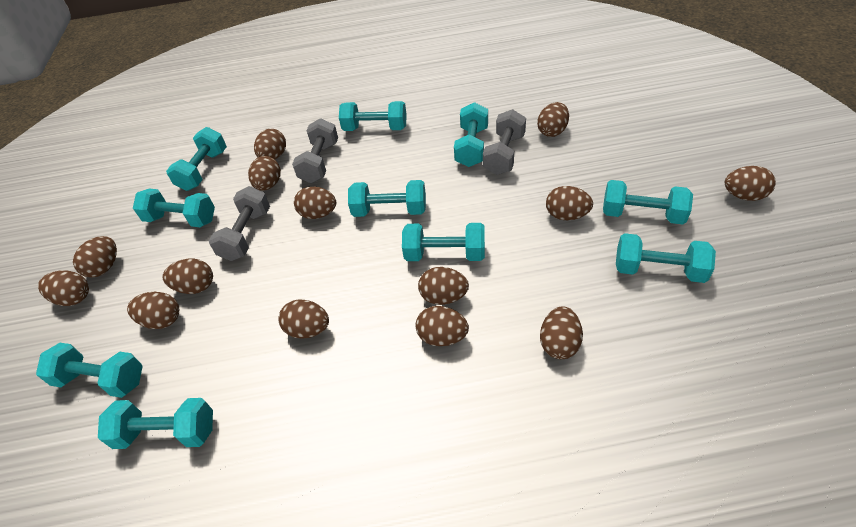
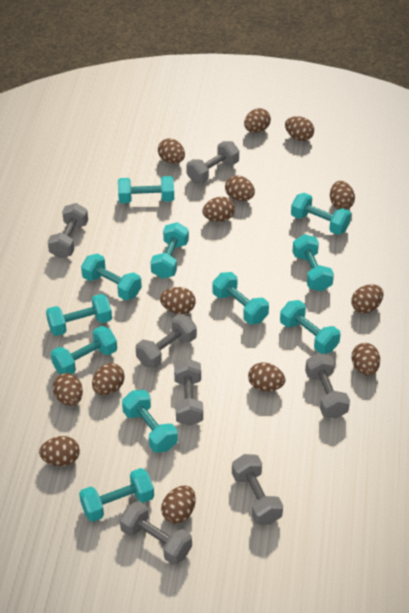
grey dumbbell: [209,186,270,261] [292,118,338,183] [483,109,526,175] = 3 -> [48,203,88,258] [120,501,192,565] [136,314,197,368] [174,359,203,426] [187,141,239,184] [232,454,283,525] [305,353,350,418] = 7
turquoise dumbbell: [36,343,143,398] [98,398,213,449] [133,189,215,227] [166,127,227,191] [339,101,407,131] [348,180,426,217] [402,223,485,261] [454,102,488,167] [603,180,693,224] [616,233,716,283] = 10 -> [46,294,112,336] [51,326,117,375] [79,468,154,522] [81,254,142,300] [118,176,174,203] [122,390,178,453] [151,222,189,279] [212,272,269,324] [280,300,341,354] [291,193,351,235] [292,234,334,291] = 11

